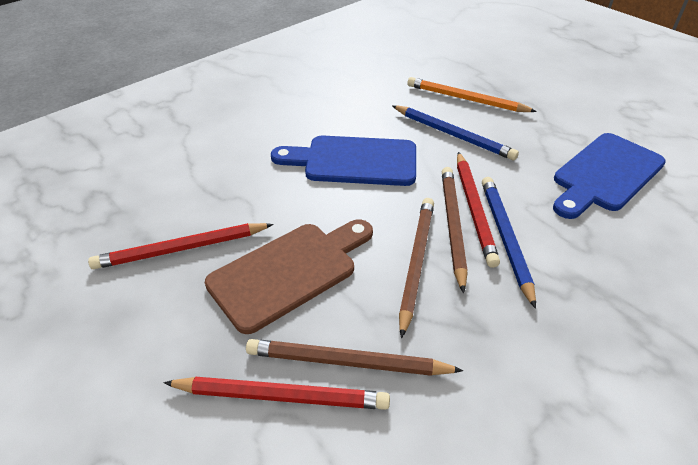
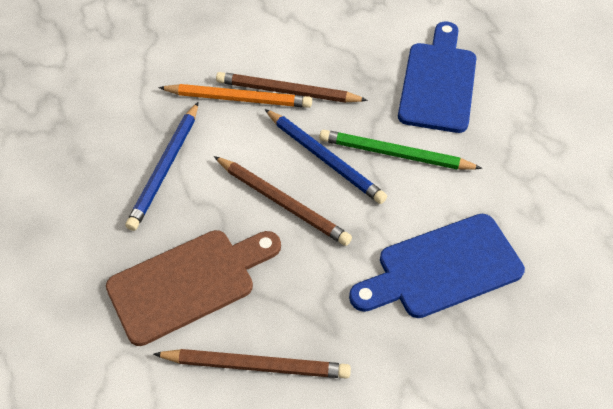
green pencil: none = 0 -> [319,130,482,170] = 1
red pencil: [88,223,274,269] [163,377,390,410] [457,152,500,268] = 3 -> none = 0

